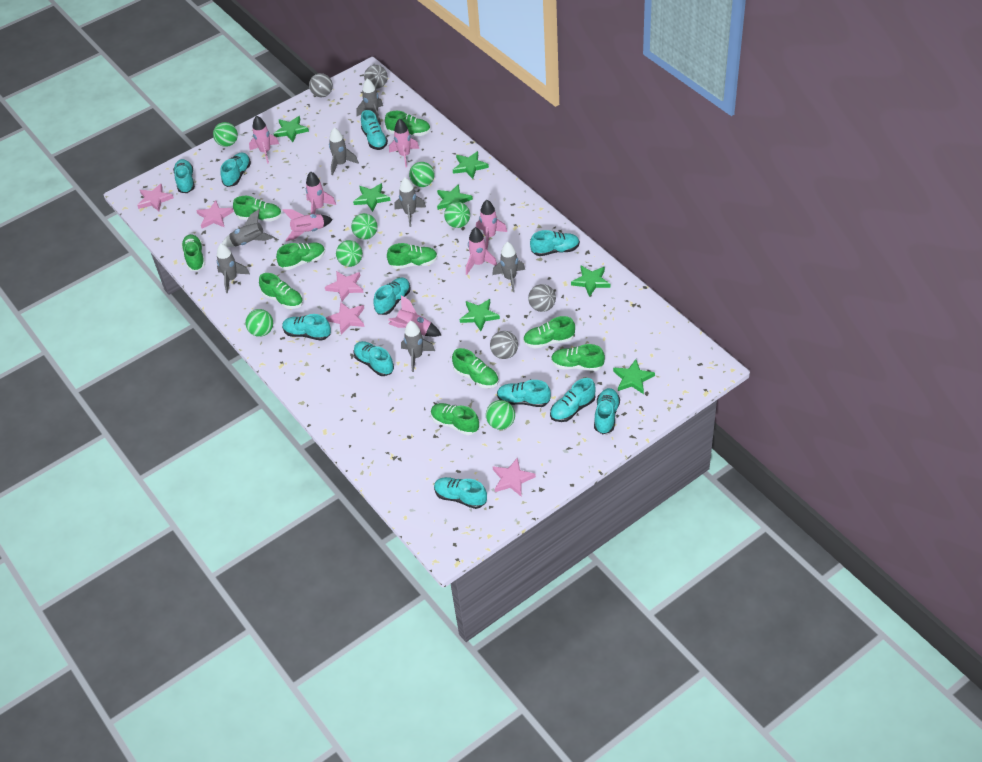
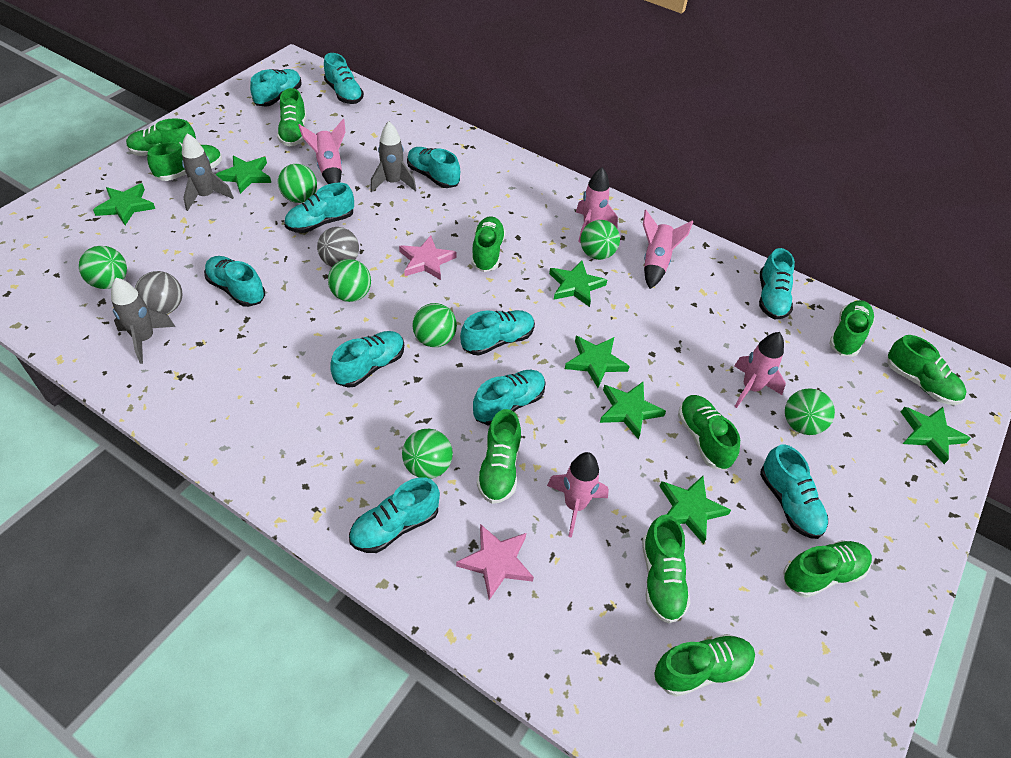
green shoe: [181,234,205,271] [233,196,282,221] [259,273,303,309] [276,242,325,270] [385,111,431,136] [387,243,438,269] [431,403,479,435] [452,348,499,388] [523,316,575,349] [551,344,605,371] = 10 -> [126,118,196,156] [147,142,222,181] [277,88,306,146] [471,216,506,272] [477,409,521,504] [642,515,690,624] [654,634,755,697] [678,395,740,470] [783,540,872,598] [829,300,875,357] [887,335,967,405] = 11
grey ball: [309,73,333,97] [364,65,388,89] [490,331,518,359] [528,284,556,312] = 4 -> [135,271,183,314] [317,227,359,267] = 2
grey rocket: [217,244,250,293] [222,209,274,247] [329,128,359,175] [357,79,383,125] [395,177,426,227] [401,321,435,372] [492,242,525,292] = 7 -> [111,278,176,364] [182,133,234,211] [370,122,416,192] = 3
pink rocket: [249,115,279,163] [282,209,333,241] [306,172,336,214] [388,295,441,337] [389,119,419,167] [466,227,497,275] [476,200,507,250] = 7 -> [298,119,346,184] [547,452,609,538] [576,167,618,243] [643,210,693,289] [734,332,786,408] = 5
pink star: [137,184,174,211] [196,200,234,228] [325,271,364,302] [326,302,364,334] [493,457,536,497] = 5 -> [399,235,457,280] [456,524,534,600] = 2

